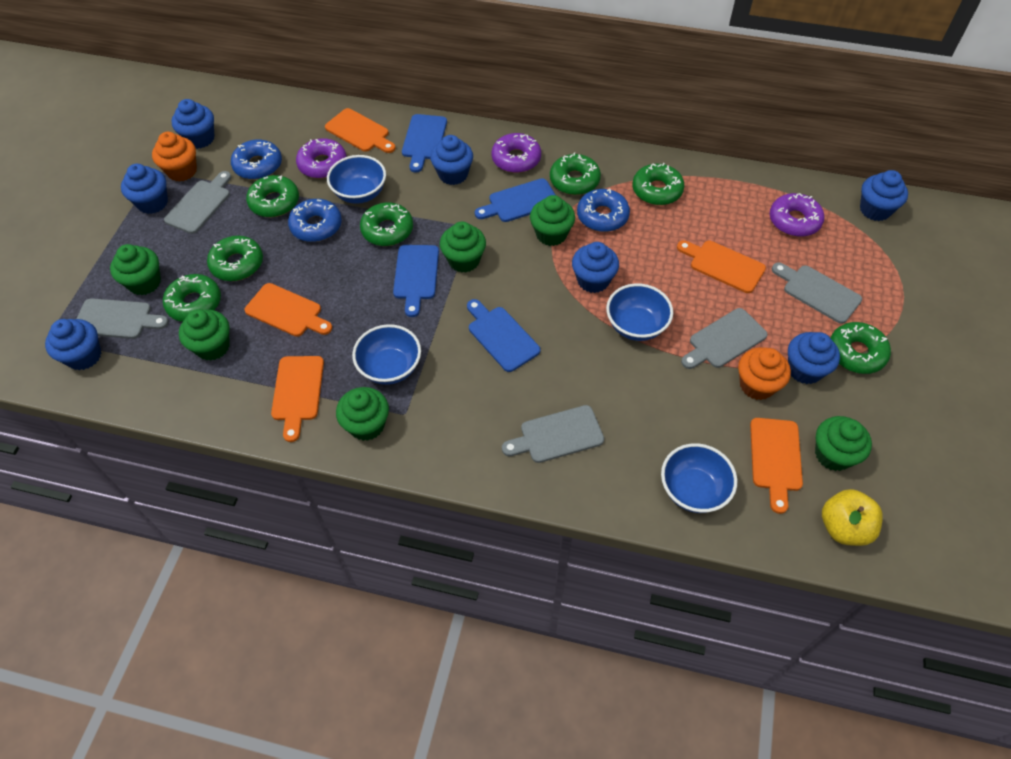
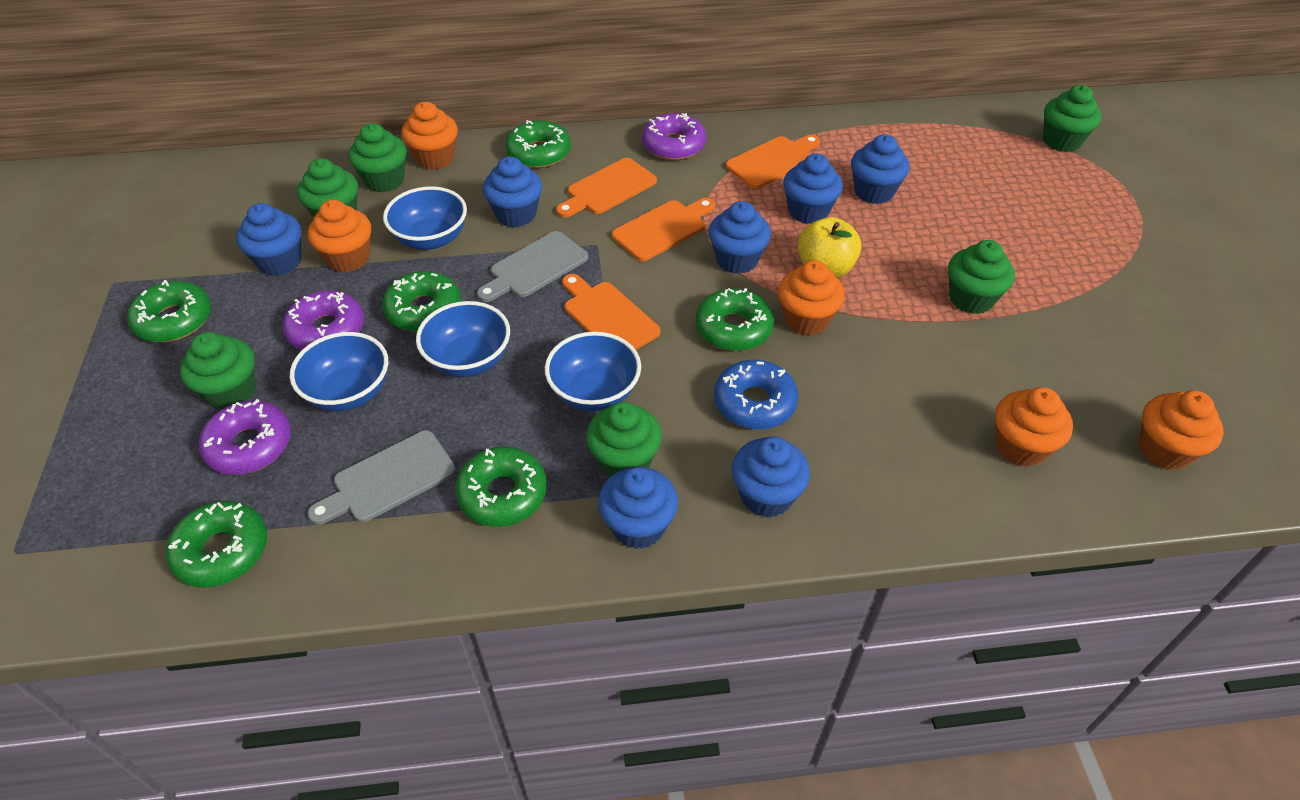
blue cutting board: [393,245,439,317] [402,114,447,173] [467,299,540,372] [475,179,555,222] = 4 -> none = 0
blue donut: [231,140,282,180] [288,199,342,242] [577,188,630,232] = 3 -> [714,360,798,429] = 1
green donut: [163,274,221,322] [207,236,263,281] [246,175,299,217] [360,203,413,246] [550,152,601,195] [632,163,685,205] [830,322,891,374] = 7 -> [127,280,211,342] [166,501,267,588] [382,271,461,332] [455,447,547,527] [506,120,571,168] [695,288,774,351] = 6
grey cutting board: [76,298,169,339] [164,171,232,234] [502,405,604,463] [681,308,768,369] [772,262,862,324] = 5 -> [307,430,456,525] [477,231,588,302] = 2
orange cupcake: [152,132,197,182] [738,347,791,400] = 2 -> [308,200,371,272] [401,102,458,170] [778,260,845,335] [995,387,1073,467] [1138,390,1224,470] = 5
orange cutting board: [245,283,332,337] [271,356,324,442] [325,108,396,153] [677,240,766,293] [750,418,803,514] = 5 -> [556,158,657,217] [562,274,660,350] [612,198,715,261] [726,135,820,189] = 4

